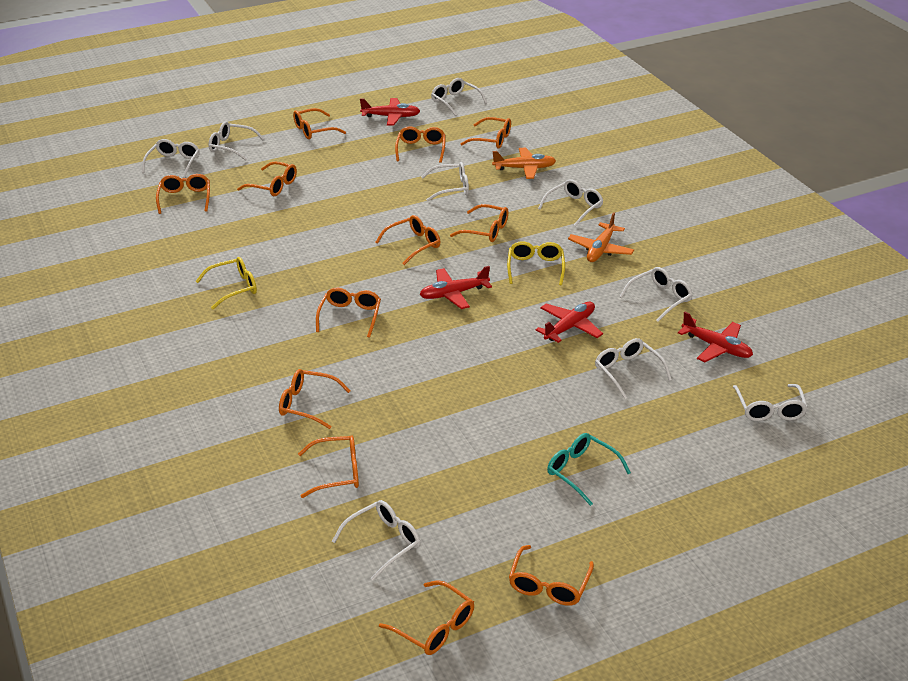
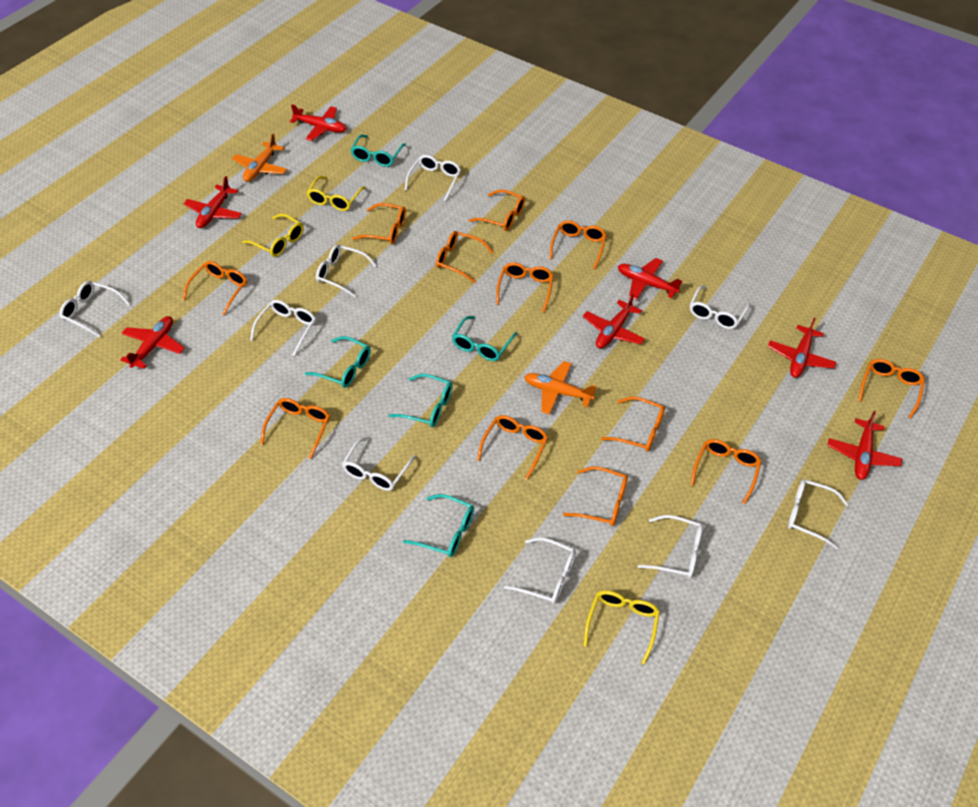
red plane: [360,98,420,125] [420,266,492,309] [536,302,603,343] [678,312,753,362] = 4 -> [120,316,185,369] [184,176,242,228] [290,104,347,141] [583,294,645,348] [618,258,682,300] [768,318,836,378] [827,411,902,480] = 7
turquoise glasses: [547,433,631,506] = 1 -> [305,336,371,388] [351,134,406,167] [388,374,453,427] [403,494,474,557] [452,316,517,361] = 5
yellow glasses: [196,257,257,309] [507,241,565,285] = 2 -> [242,214,304,257] [307,176,366,211] [584,590,660,665] = 3

